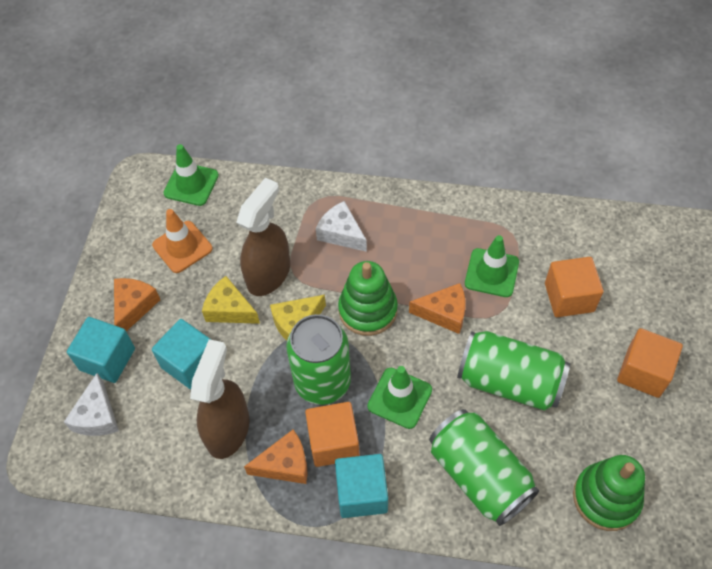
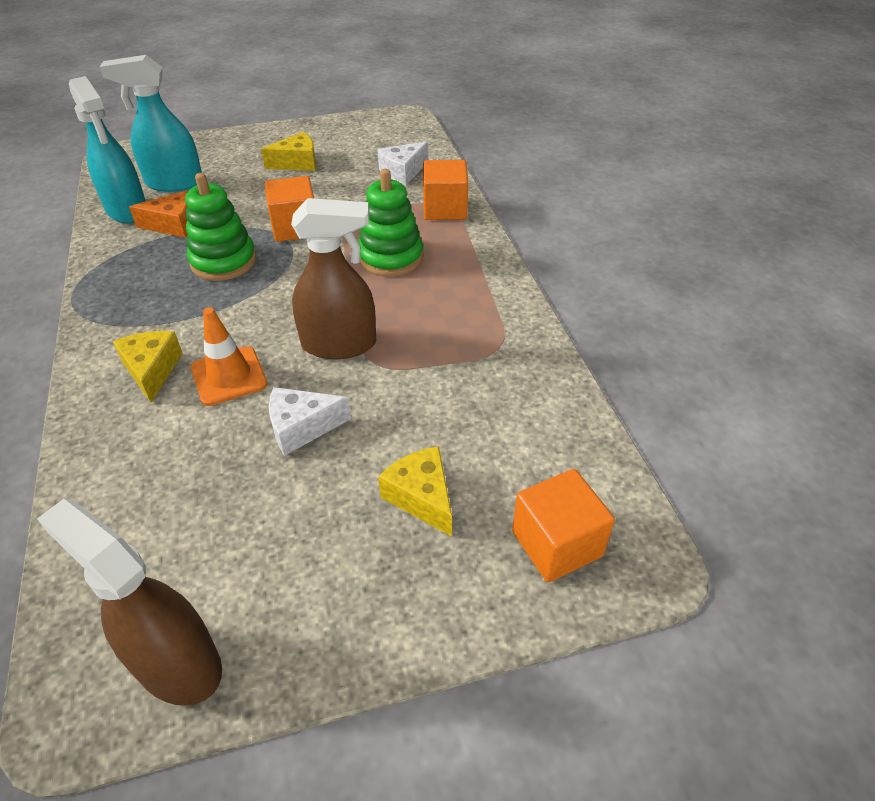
green can: [286,314,351,405] [429,409,539,526] [457,331,570,411] = 3 -> none = 0
green traffic cone: [164,144,219,206] [367,366,432,429] [465,235,519,297] = 3 -> none = 0
orange cheese: [114,278,160,331] [244,430,307,484] [409,283,466,334] = 3 -> [129,191,188,238] = 1
turquoise cube: [67,317,135,383] [152,319,211,389] [335,454,388,518] = 3 -> none = 0
turquoise spray bottle: none = 0 -> [69,76,146,224] [100,55,202,192] = 2
yellow cheese: [202,276,260,324] [270,295,326,340] = 2 -> [113,331,183,403] [261,132,316,171] [378,446,452,537] = 3

